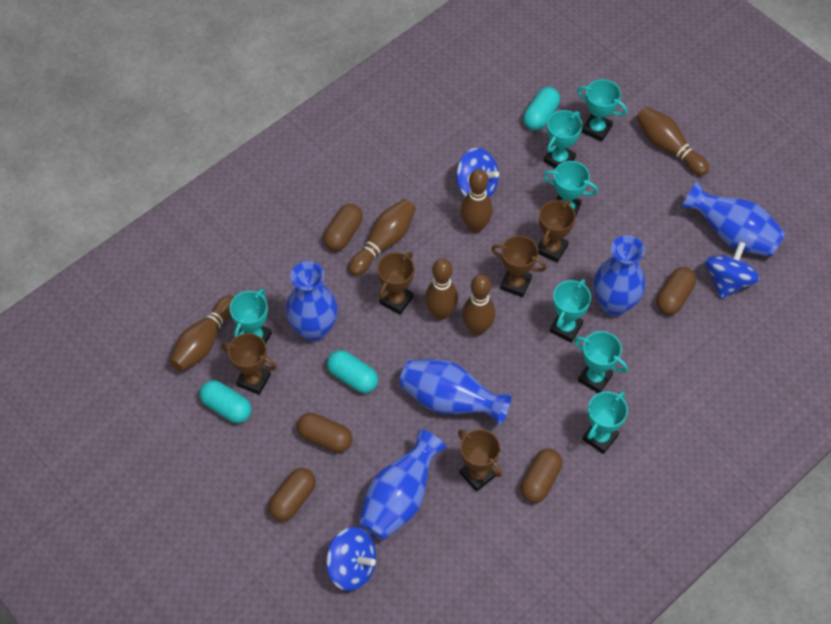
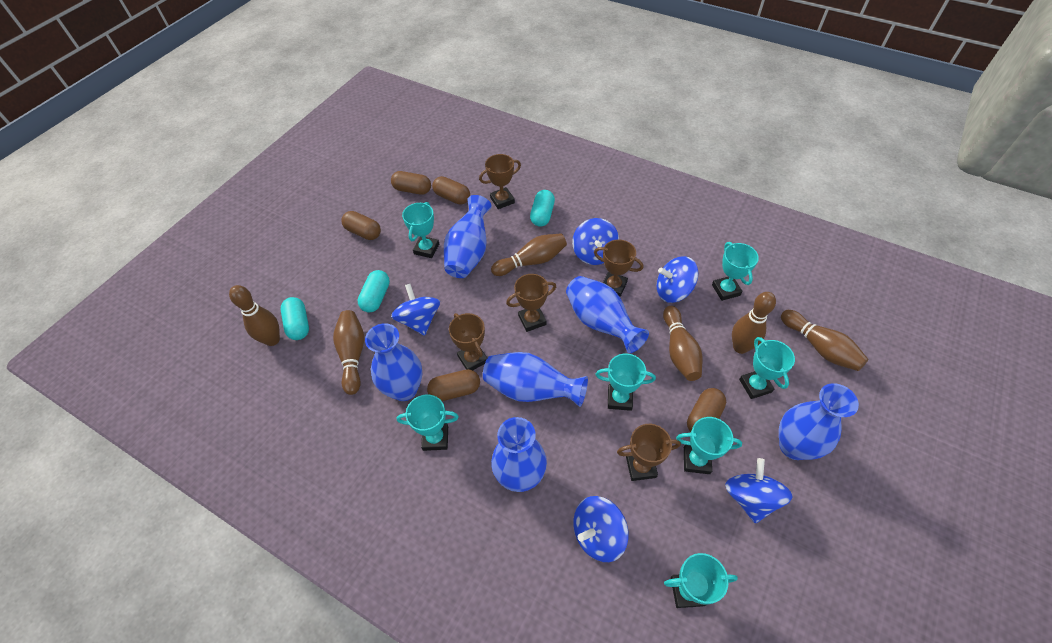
blue spinning top: [326,527,376,591] [456,148,499,198] [705,242,760,299] = 3 -> [391,284,440,336] [572,218,619,265] [573,496,629,562] [656,256,698,303] [725,458,793,523] = 5
blue vase: [286,261,338,342] [358,429,447,540] [400,359,512,425] [594,235,645,316] [681,181,786,257] = 5 -> [365,323,422,401] [444,195,492,278] [483,352,588,407] [491,417,547,492] [566,276,649,353] [779,383,859,460] = 6

